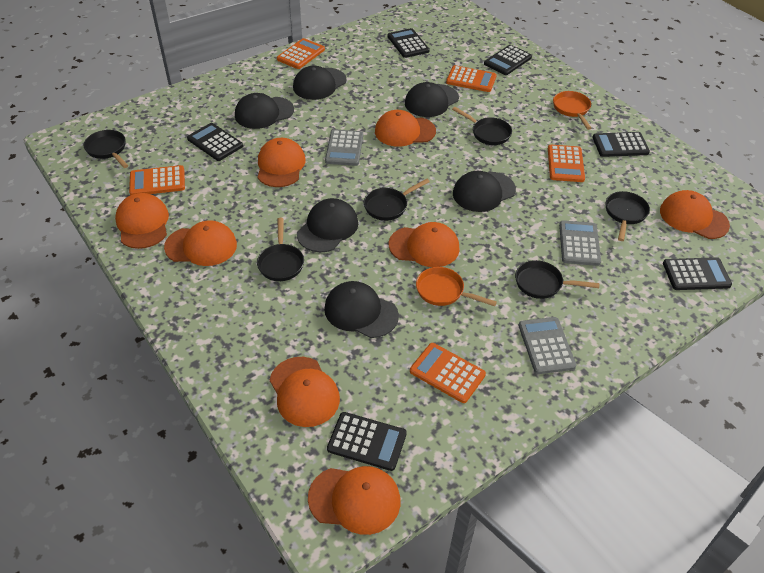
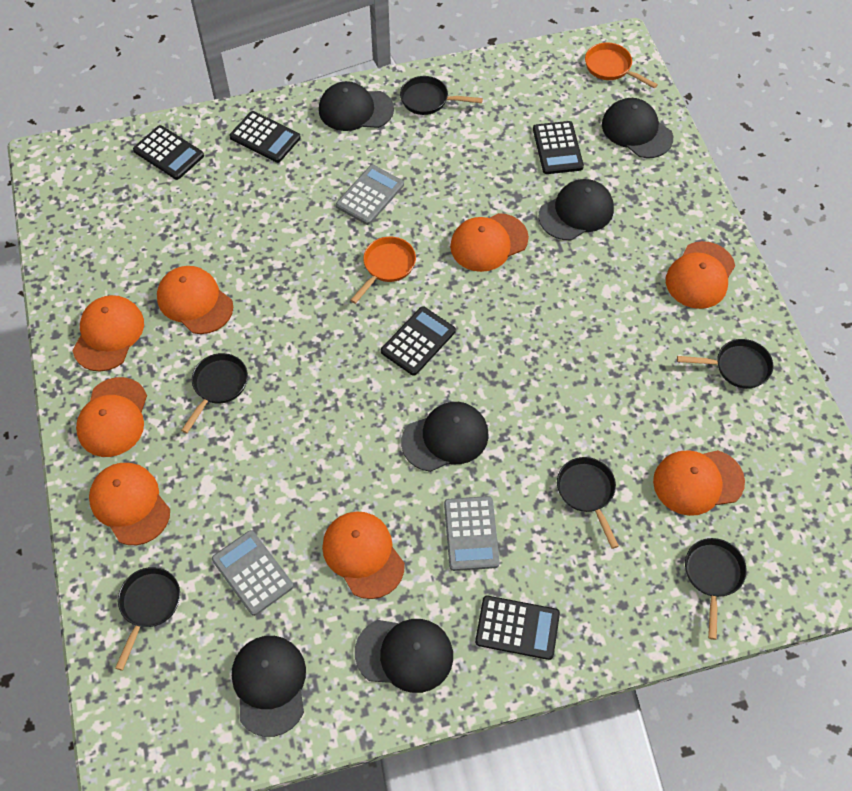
black calculator: [187,123,243,161] [327,412,407,471] [388,28,430,58] [484,45,532,75] [593,132,650,157] [663,257,732,290] = 6 -> [133,125,204,180] [229,111,301,163] [381,306,456,376] [475,596,560,660] [533,121,584,174] = 5
orange calculator: [129,165,185,195] [277,38,325,69] [410,343,486,403] [446,65,497,92] [548,145,585,182] = 5 -> none = 0

